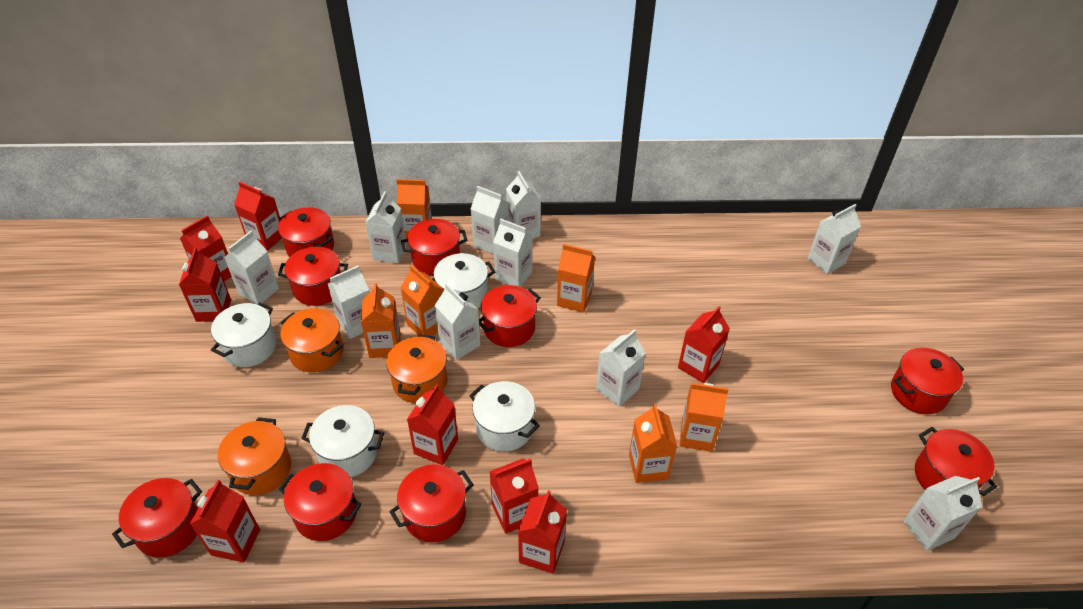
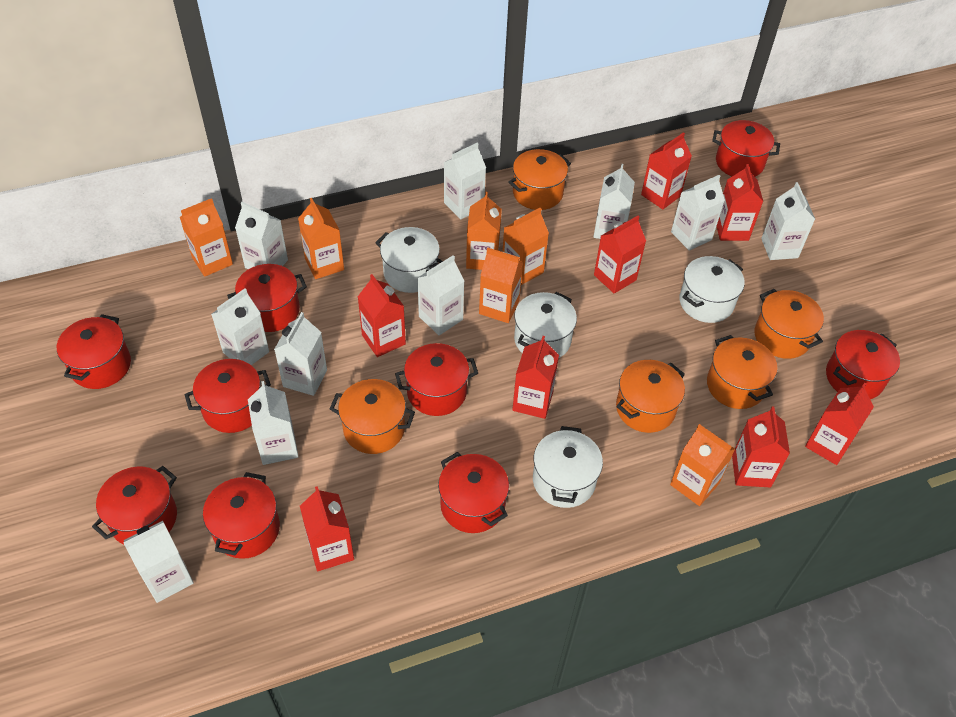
orange pot: [218,417,291,495] [280,308,343,373] [386,334,447,403] = 3 -> [330,379,415,454] [508,149,571,210] [616,360,685,433] [707,335,777,409] [754,289,824,359] = 5

